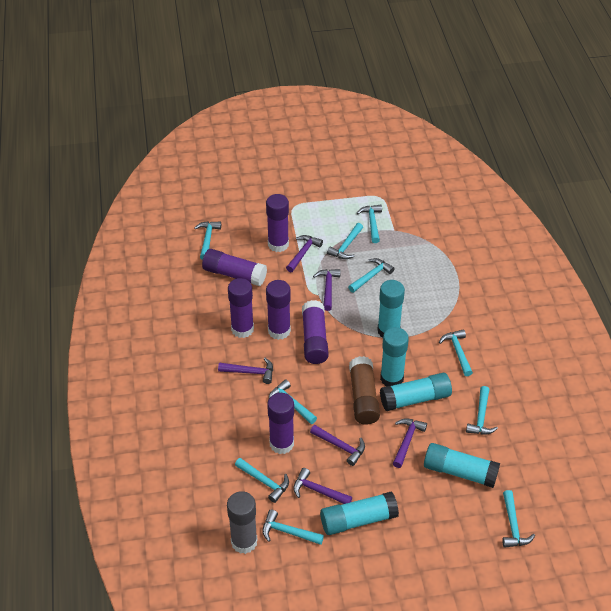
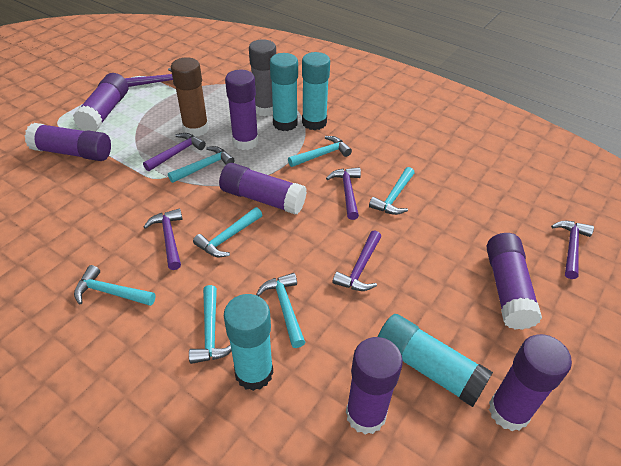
purple glue stick: [202,249,267,286] [228,278,254,338] [266,194,289,252] [266,280,291,340] [267,393,294,454] [302,300,329,364] = 6 -> [25,123,111,161] [73,73,128,132] [219,163,307,215] [225,70,259,150] [346,337,403,435] [487,233,542,330] [489,334,572,431] = 7
turquoise glue stick: [320,491,399,535] [377,280,405,337] [380,327,409,386] [380,373,452,411] [424,443,500,488] = 5 -> [224,294,273,391] [270,53,298,131] [302,52,330,130] [378,314,493,407] = 4
turquoise hammer: [194,221,221,260] [235,458,289,503] [262,510,324,545] [269,379,317,424] [327,223,363,259] [348,258,395,293] [357,205,382,243] [439,329,473,376] [466,386,498,434] [502,490,535,548] = 10 -> [74,265,156,306] [168,146,235,183] [189,285,232,364] [193,207,262,257] [256,273,305,348] [288,136,352,167] [369,167,415,215] = 7

